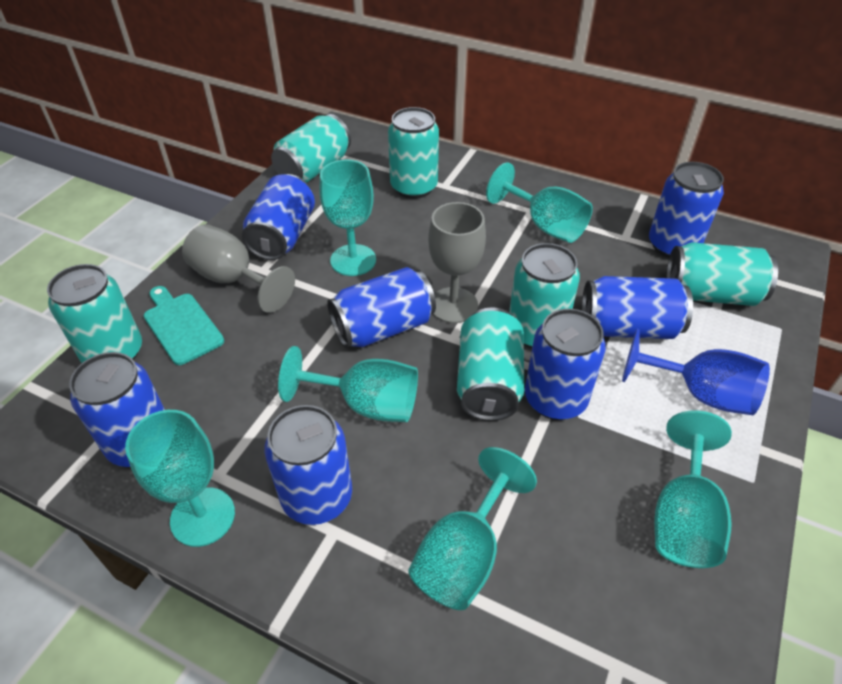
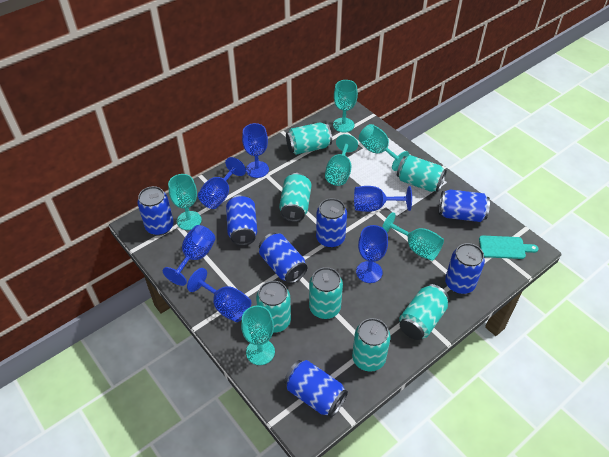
blue goblet: [622,329,770,415] = 1 -> [163,225,216,286] [187,268,251,322] [198,157,246,209] [242,123,269,178] [354,186,412,212] [356,225,388,283] = 6
grey goblet: [182,224,295,313] [428,202,486,323] = 2 -> none = 0
turquoise can: [47,264,142,363] [271,114,351,183] [388,107,439,199] [457,307,524,421] [509,243,580,348] [666,242,778,306] = 6 -> [256,281,291,333] [279,173,312,222] [286,122,332,155] [309,267,343,319] [352,318,390,372] [397,155,447,192] [399,284,449,340] = 7

